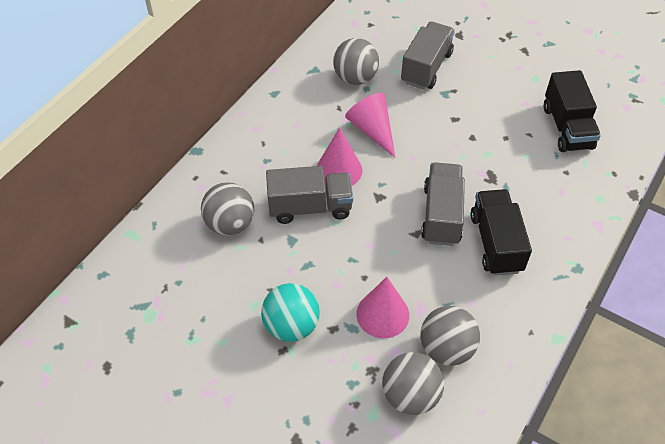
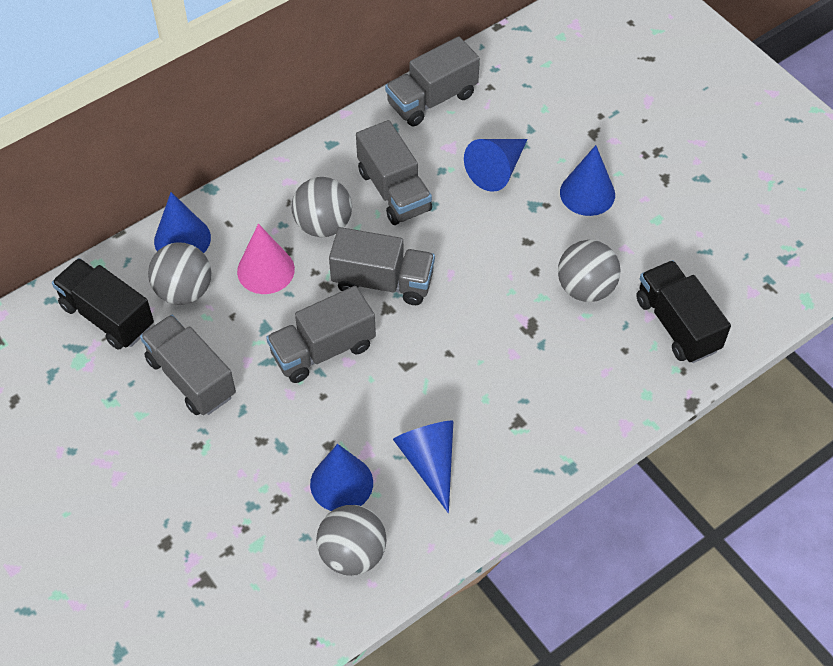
blue cone: none = 0 -> [154,192,211,253] [310,444,373,511] [393,421,453,513] [464,139,528,192] [560,145,615,216] = 5
grey truck: [266,166,353,224] [401,21,455,90] [421,162,465,246] = 3 -> [140,315,236,415] [266,286,376,383] [329,227,435,305] [356,120,432,225] [385,36,480,126] = 5
pink cone: [317,127,362,185] [345,93,395,158] [356,277,409,338] = 3 -> [237,224,295,294] = 1
turquoise ball: [261,283,320,342] = 1 -> none = 0

